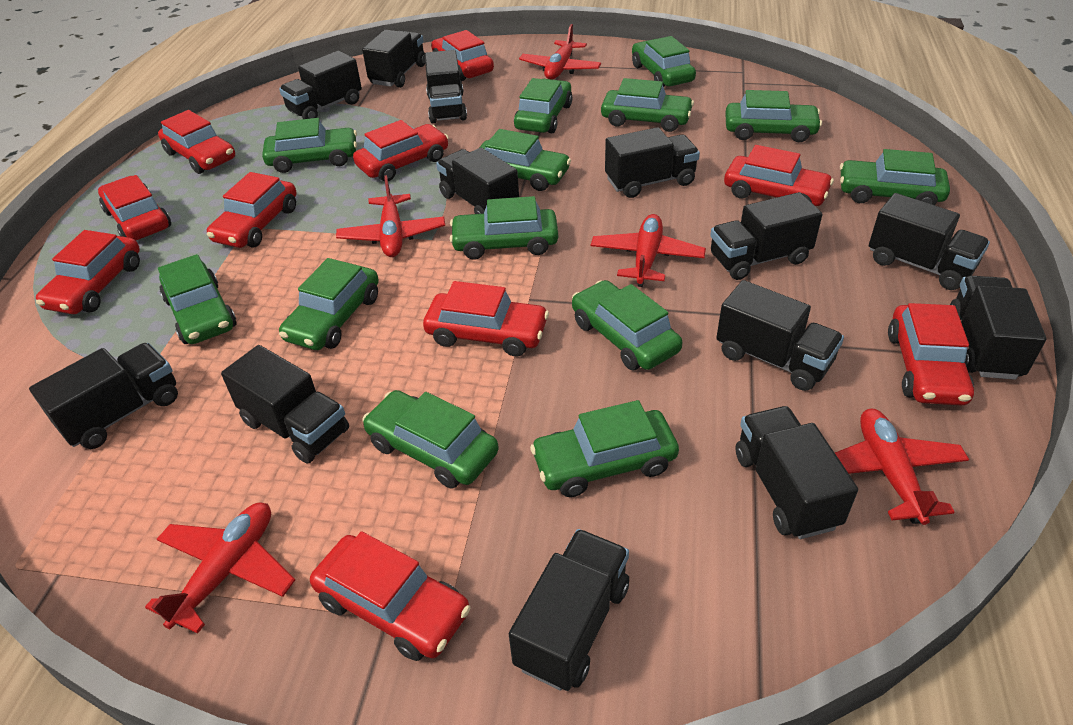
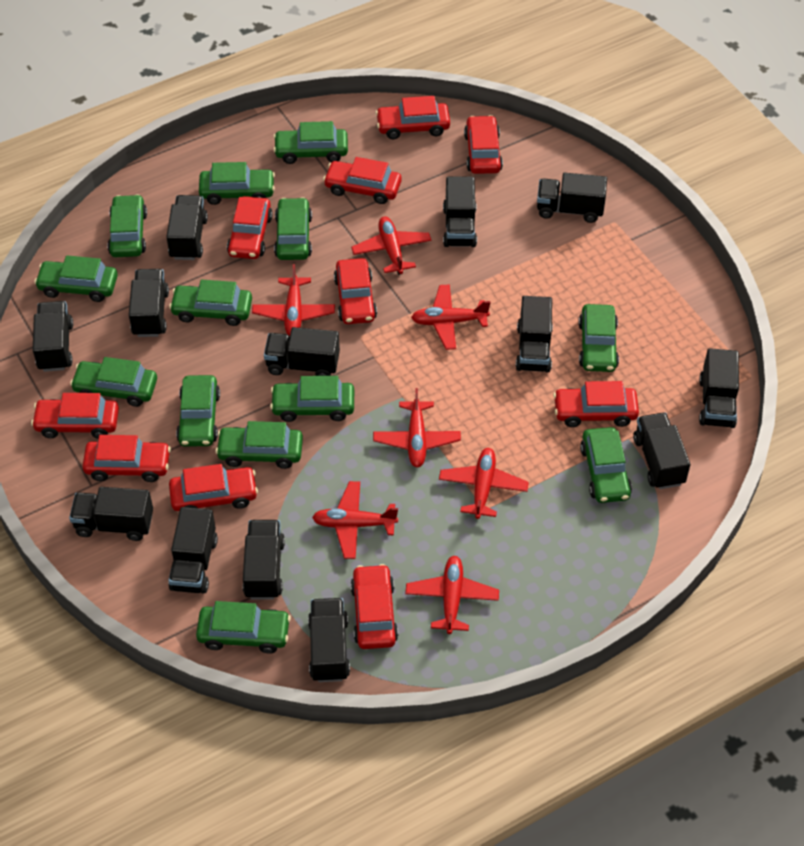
red plane: [145,503,295,634] [336,175,445,257] [519,24,601,80] [591,214,706,287] [835,409,969,525] = 5 -> [252,264,335,336] [312,481,398,559] [351,217,431,275] [373,388,461,467] [405,556,499,634] [411,284,490,350] [439,448,529,519] = 7

